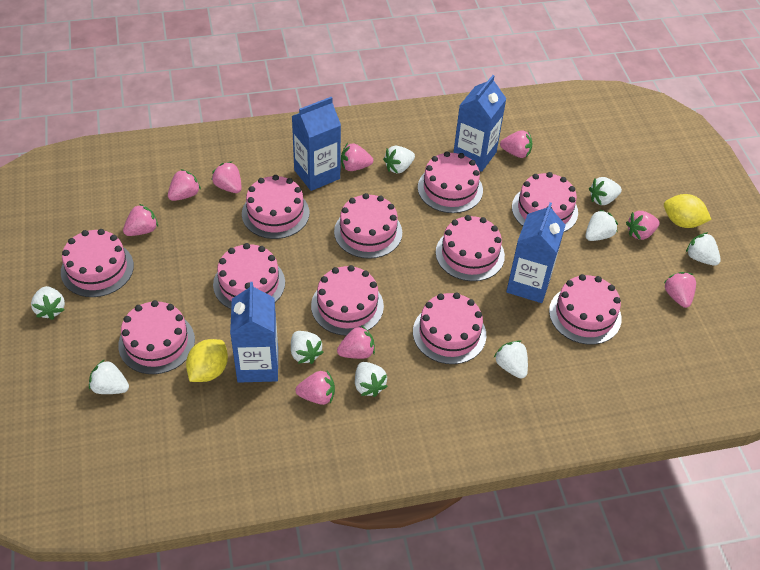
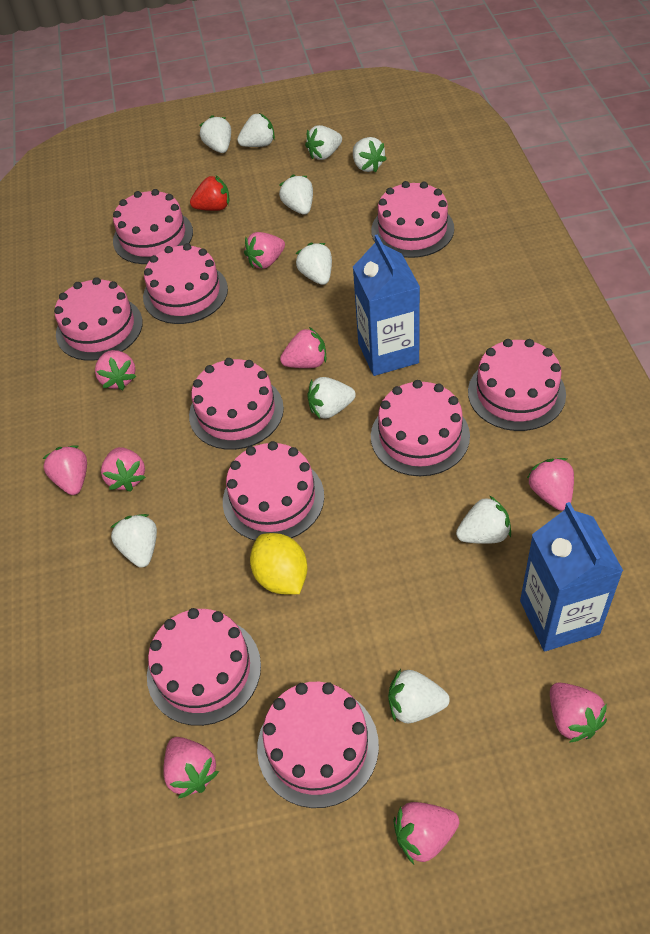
blue carton: [230,282,278,383] [292,97,341,191] [453,75,507,172] [506,202,565,303] = 4 -> [353,234,420,376] [520,502,623,651] = 2
pink cake: [61,229,134,297] [118,300,195,374] [213,243,285,309] [242,175,309,239] [311,265,384,336] [334,193,402,259] [413,292,486,364] [418,151,483,213] [436,215,505,281] [512,172,578,232] [549,274,622,345] = 11 -> [54,277,143,361] [113,189,193,264] [143,243,228,324] [147,608,261,726] [189,358,284,450] [223,441,324,541] [257,682,379,808] [371,181,454,258] [371,380,470,476] [468,339,566,431] = 10
red strawberry: none = 0 -> [190,176,230,211] = 1
white strawberry: [31,286,65,320] [89,359,129,394] [291,331,324,364] [355,362,388,397] [383,146,415,174] [494,340,528,378] [585,209,618,241] [589,177,622,205] [686,232,721,266] = 9 -> [110,514,157,568] [200,115,231,153] [237,113,275,147] [279,175,313,215] [296,243,332,285] [305,125,342,160] [307,377,356,419] [353,137,387,173] [388,669,450,723] [456,495,511,544] = 10
yellow lemon: [186,339,228,382] [664,194,712,228] = 2 -> [250,533,308,594] = 1

